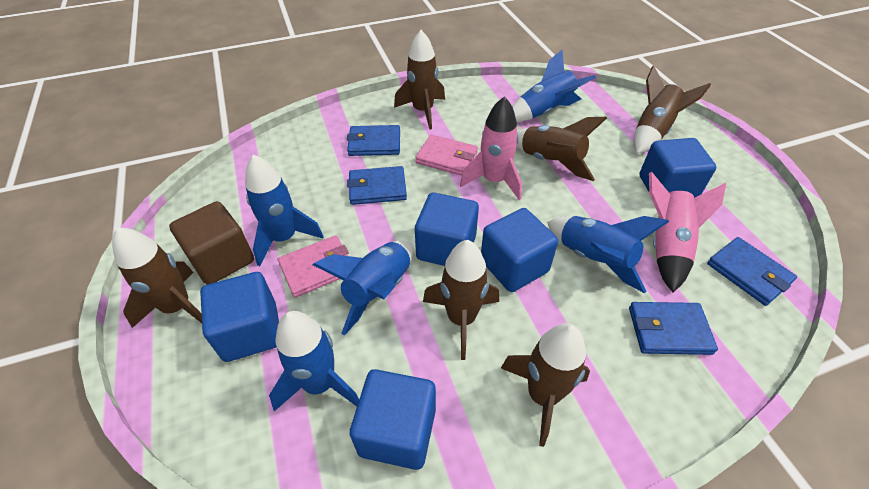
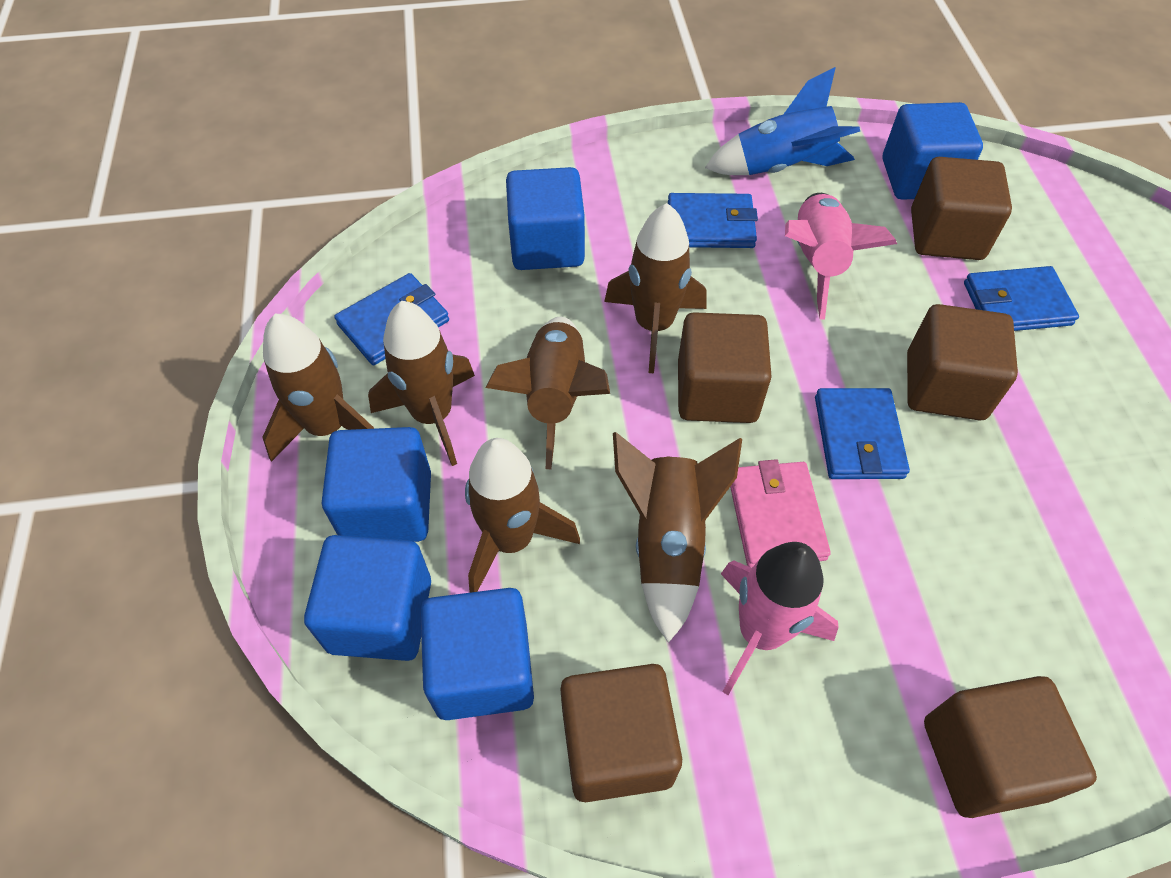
blue rocket: [245,155,324,266] [269,311,359,411] [313,240,414,335] [512,50,596,122] [547,216,669,293] = 5 -> [705,67,860,175] = 1
brown cube: [169,201,254,284] = 1 -> [560,664,682,802] [678,312,772,423] [907,304,1018,420] [911,157,1012,260] [924,676,1097,818] = 5
pink wallet: [278,235,349,297] [415,135,478,176] = 2 -> [730,459,831,568] = 1

